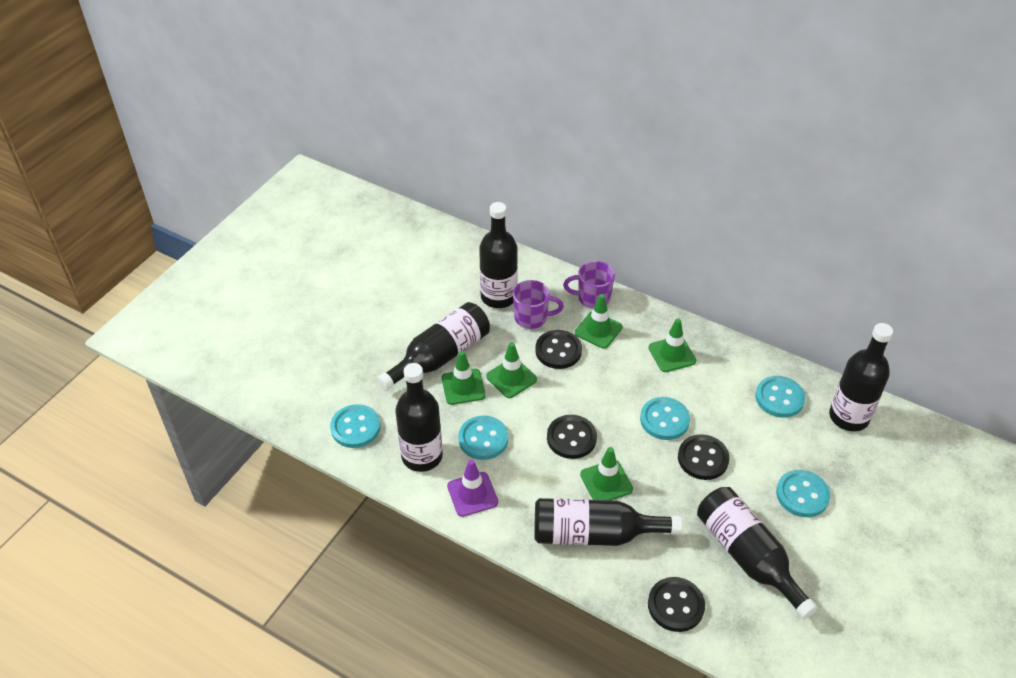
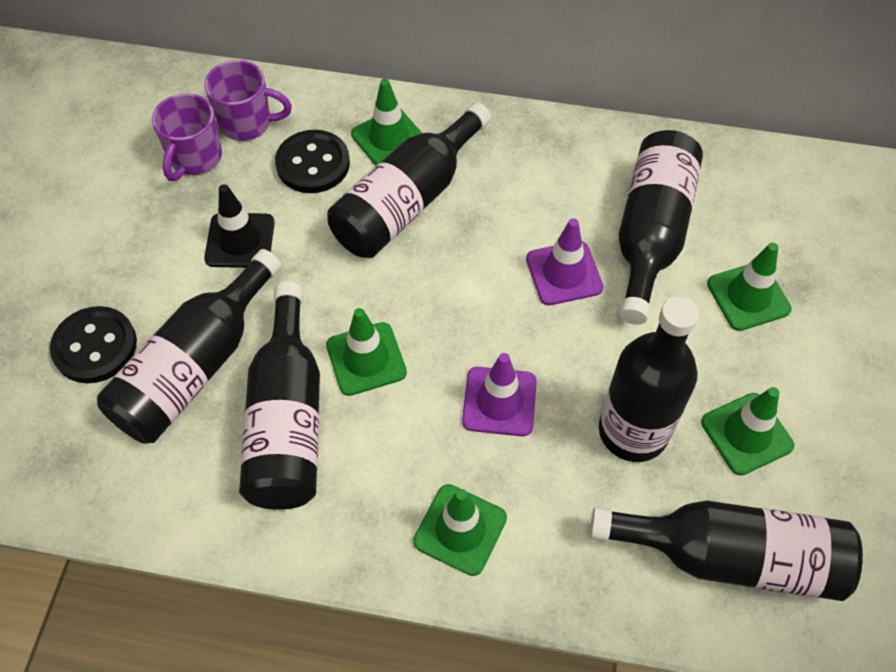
black button: [535,330,582,369] [547,415,597,459] [648,577,705,632] [678,434,730,480] = 4 -> [50,306,137,383] [275,130,350,193] = 2
black traffic cone: none = 0 -> [204,184,275,268] = 1
purple traffic cone: [447,460,498,517] = 1 -> [462,353,537,436] [526,218,603,305] = 2
turquoise button: [330,404,380,448] [458,415,508,460] [640,397,690,440] [755,376,806,418] [776,470,830,517] = 5 -> none = 0

